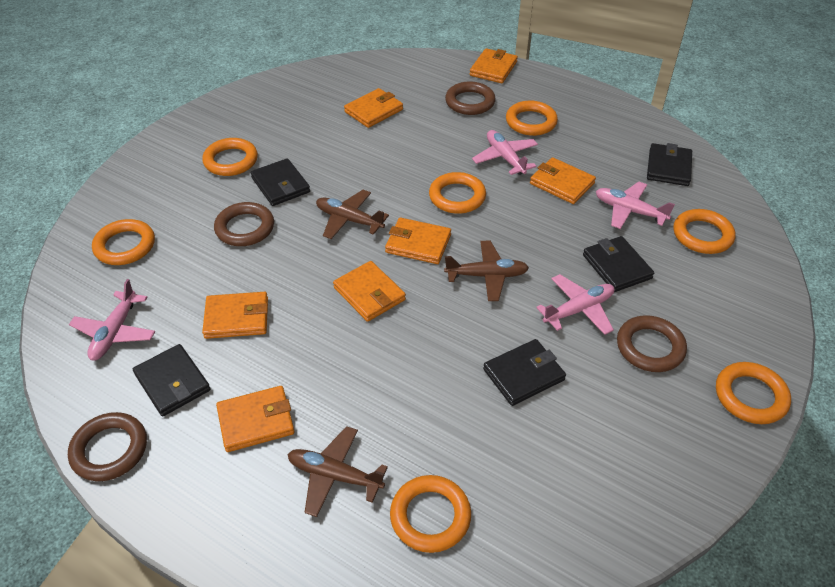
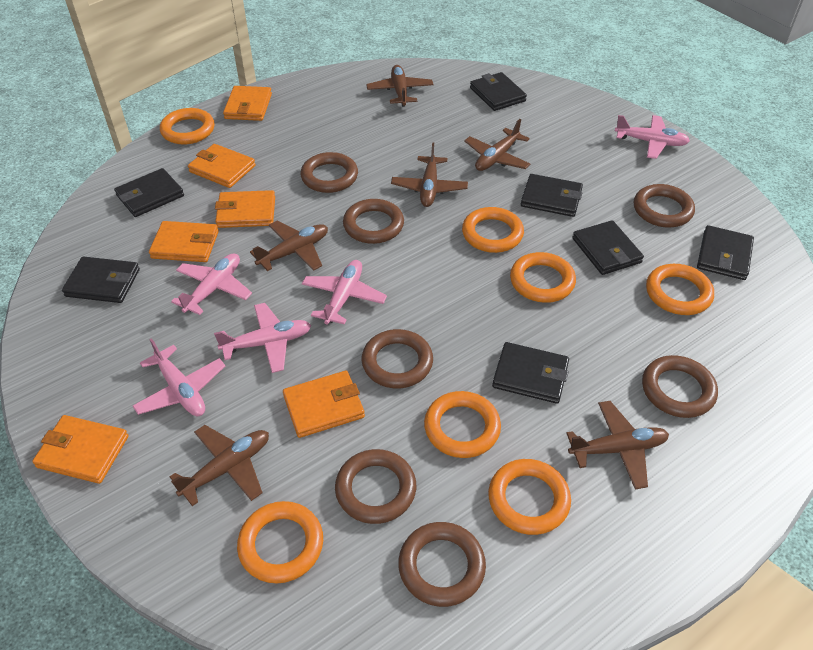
black wallet: [133,344,210,417] [251,158,310,206] [483,339,566,406] [583,236,654,292] [647,143,692,186] = 5 -> [62,256,140,303] [114,168,184,217] [470,72,527,111] [492,342,569,404] [521,174,583,217] [572,220,644,275] [697,225,754,280] = 7
brown plane: [288,426,388,517] [316,190,389,239] [444,241,529,301] = 3 -> [170,425,269,506] [250,221,328,271] [366,65,433,107] [391,142,468,207] [464,119,530,171] [566,401,669,489] = 6
brown ring: [68,412,147,481] [214,202,274,246] [445,82,496,115] [617,315,687,372] = 4 -> [301,152,358,193] [335,449,416,524] [343,199,404,244] [361,329,433,388] [398,522,486,607] [634,184,695,228] [642,355,718,418] = 7
orange wallet: [202,292,268,339] [216,386,295,452] [333,261,406,322] [344,88,403,128] [385,218,451,264] [470,48,518,83] [530,157,596,204] = 7 -> [32,415,128,484] [149,221,219,262] [188,144,256,188] [215,190,275,228] [223,86,272,121] [283,371,365,438] = 6
pink plane: [69,279,155,361] [472,130,538,175] [536,274,615,335] [596,181,675,229] = 4 -> [133,338,225,416] [171,253,252,315] [214,303,311,373] [302,260,387,325] [615,115,690,159] = 5

